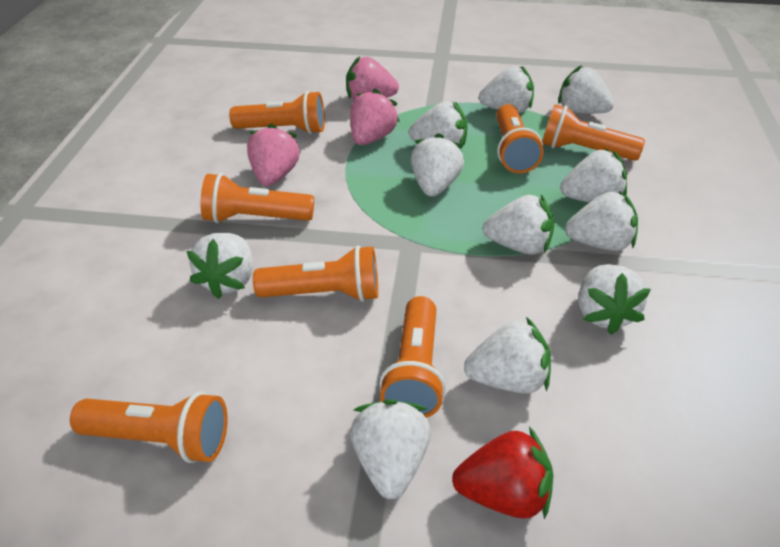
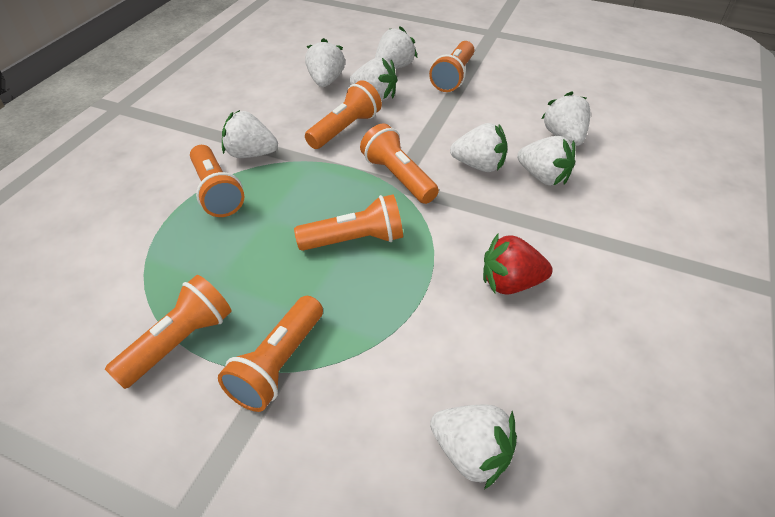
pink strawberry: [247,123,301,186] [346,56,399,100] [350,89,400,145] = 3 -> none = 0
white strawberry: [187,233,253,299] [350,399,431,499] [409,101,468,146] [411,133,464,197] [464,317,551,394] [479,66,534,113] [483,195,554,255] [558,65,614,114] [560,149,627,203] [565,191,638,251] [578,264,651,335] = 11 -> [222,110,278,158] [305,38,345,87] [349,57,397,101] [375,26,418,69] [430,405,517,489] [450,123,508,172] [517,136,576,186] [541,92,590,146] = 8

